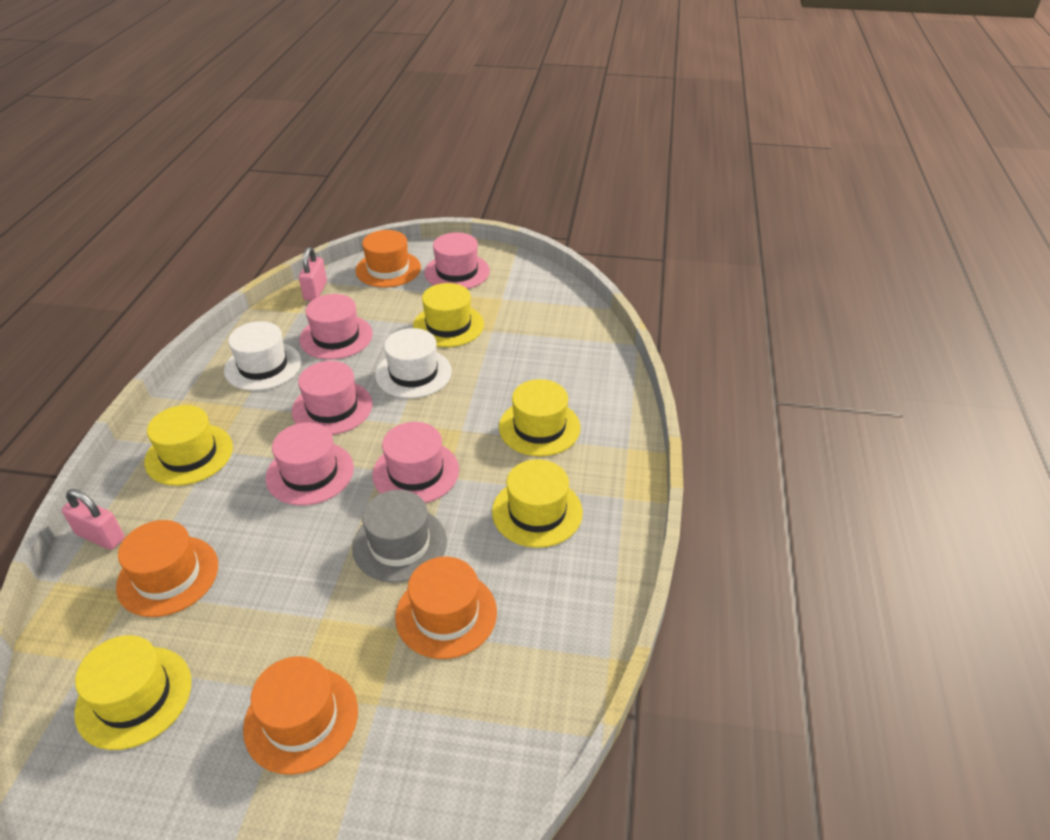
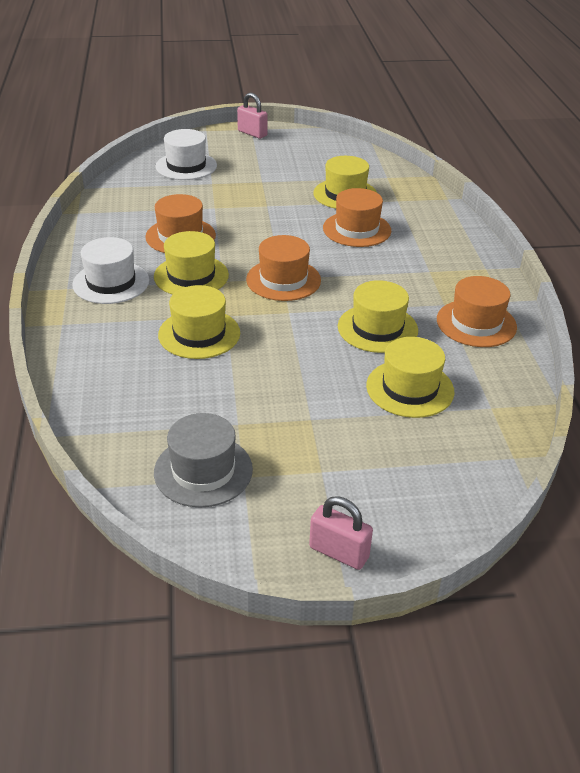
pink hat: [266,422,354,506] [292,361,372,435] [299,294,373,360] [372,422,459,503] [424,232,490,289] = 5 -> none = 0

